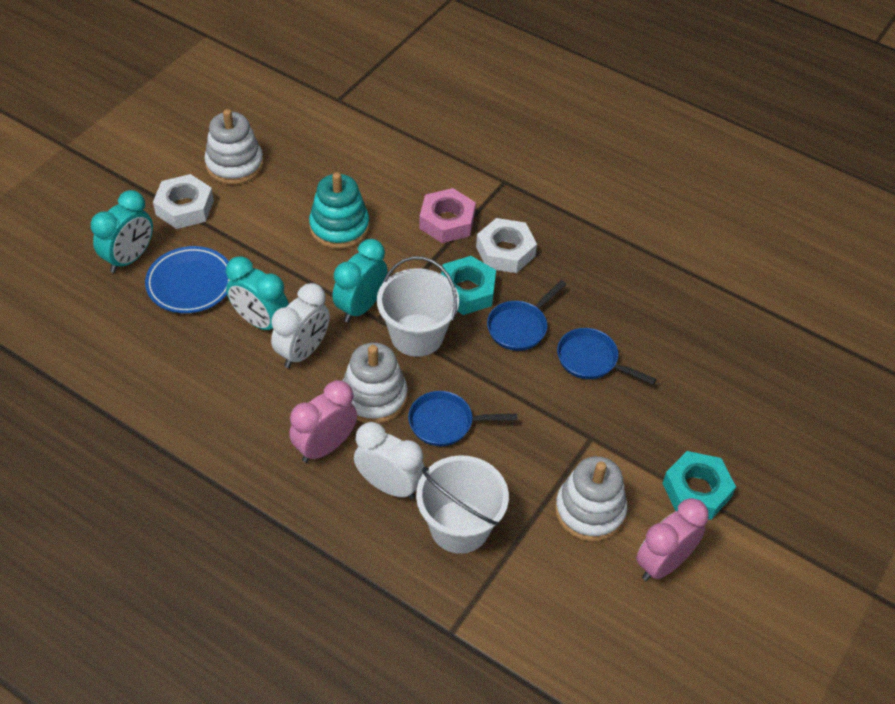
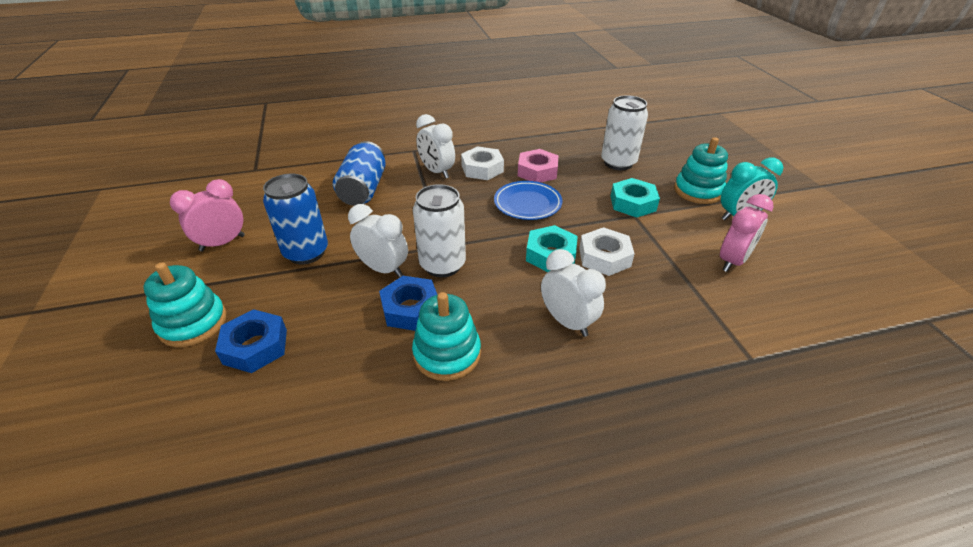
blue can: none = 0 -> [263,174,328,264] [333,141,386,206] = 2
blue nut: none = 0 -> [215,309,287,373] [379,276,437,331] = 2
blue pan: [408,391,517,446] [487,280,566,351] [557,328,656,385] = 3 -> none = 0
turquoise clock: [91,190,153,273] [226,256,289,330] [332,239,388,322] = 3 -> [721,157,783,220] = 1
turquoise stacking toy: [309,172,369,249] = 1 -> [144,262,227,347] [412,292,481,381] [674,137,728,204] = 3
white bucket: [377,256,459,357] [416,455,509,554] = 2 -> none = 0
white can: none = 0 -> [413,184,466,277] [601,95,648,170] = 2
white clock: [271,283,330,368] [354,422,425,499] = 2 -> [348,204,408,277] [416,114,455,179] [541,249,606,337] = 3
white stacking toy: [204,109,264,185] [343,343,408,424] [555,456,627,541] = 3 -> none = 0

